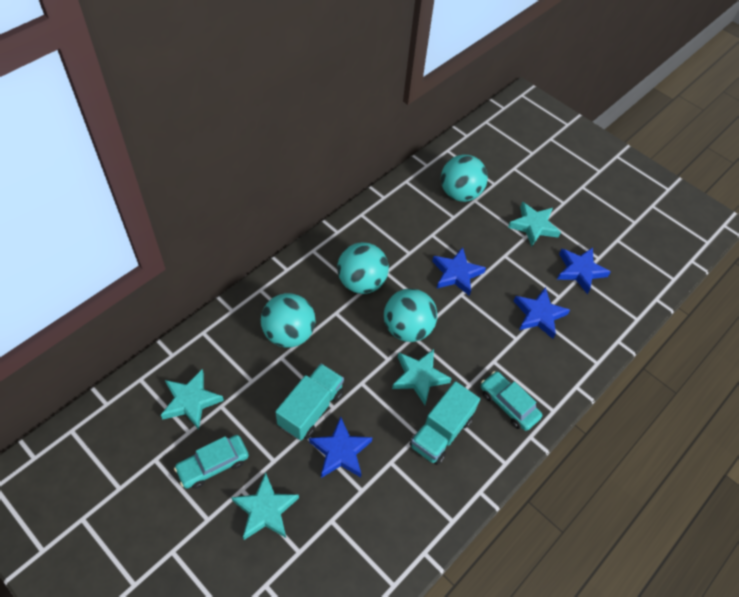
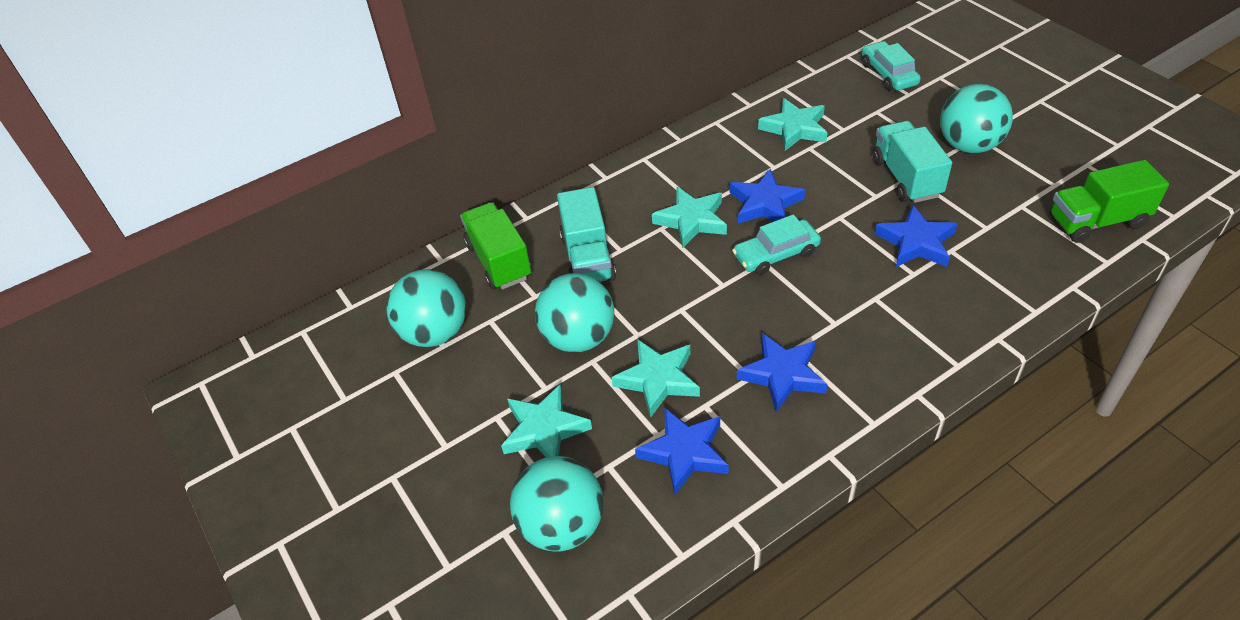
green truck: none = 0 -> [460,202,532,289] [1050,160,1169,243] = 2

